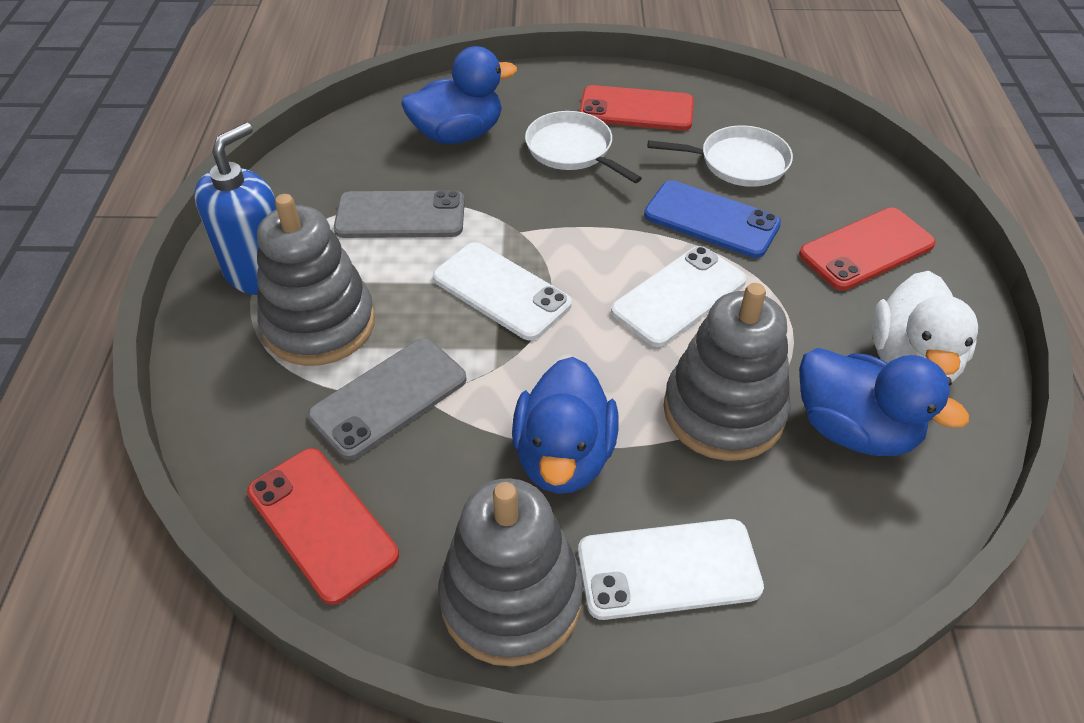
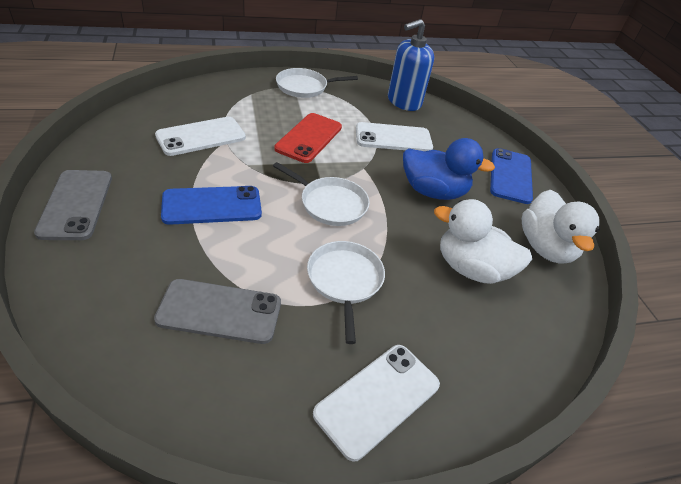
blue duck: [401,46,517,144] [512,357,619,494] [799,348,969,456] = 3 -> [403,138,495,200] = 1
blue phone: [644,180,781,258] = 1 -> [161,186,262,225] [490,148,533,204] = 2
grey stacking toy: [257,194,375,366] [438,478,583,667] [663,283,790,461] = 3 -> none = 0
red phone: [247,448,399,605] [579,85,694,131] [799,208,936,291] = 3 -> [274,113,342,163] = 1
white duck: [872,271,978,382] = 1 -> [434,199,532,284] [522,190,600,263] = 2
white pan: [525,111,642,183] [648,125,793,187] = 2 -> [273,162,370,226] [276,68,358,98] [307,241,385,344] = 3

